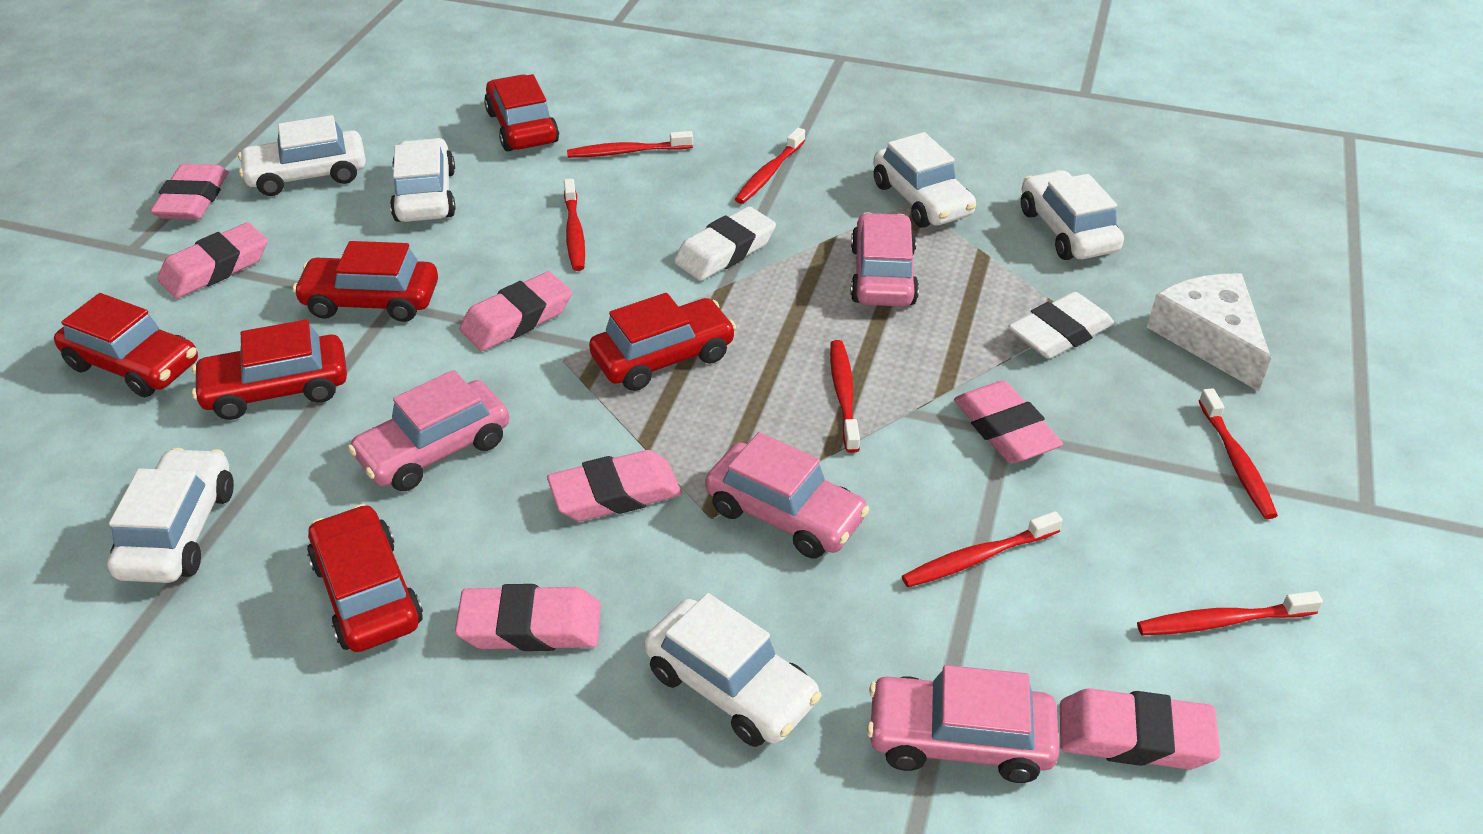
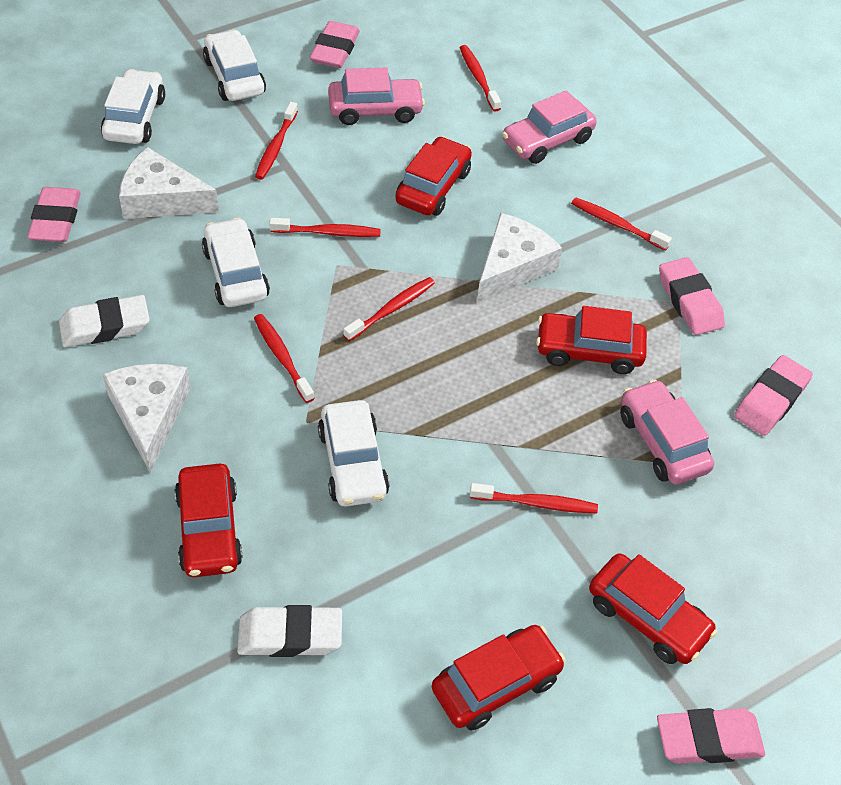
pink car: [348,370,509,491] [705,432,870,558] [850,213,919,307] [867,665,1059,783] = 4 -> [328,68,425,125] [502,90,597,164] [620,380,714,485] = 3
pink eraser: [150,164,228,220] [158,222,267,299] [455,584,601,651] [460,271,572,351] [547,450,682,521] [954,381,1063,463] [1060,688,1220,769] = 7 -> [27,187,81,242] [310,21,360,68] [657,708,765,764] [659,257,725,335] [734,355,813,436] = 5
red car: [54,293,198,397] [192,319,347,420] [293,241,438,322] [307,504,423,652] [484,74,559,151] [589,293,736,391] = 6 -> [175,464,243,577] [396,136,472,216] [432,625,566,731] [536,306,647,374] [589,553,717,664] = 5
white car: [107,448,234,583] [238,115,366,196] [390,138,456,222] [644,593,821,747] [873,132,976,228] [1021,170,1124,260] = 6 -> [101,69,165,144] [202,217,270,307] [203,29,266,101] [318,400,389,507] = 4
white cheese: [1147,273,1271,391] = 1 -> [103,364,191,473] [119,147,219,219] [477,213,562,303] = 3

